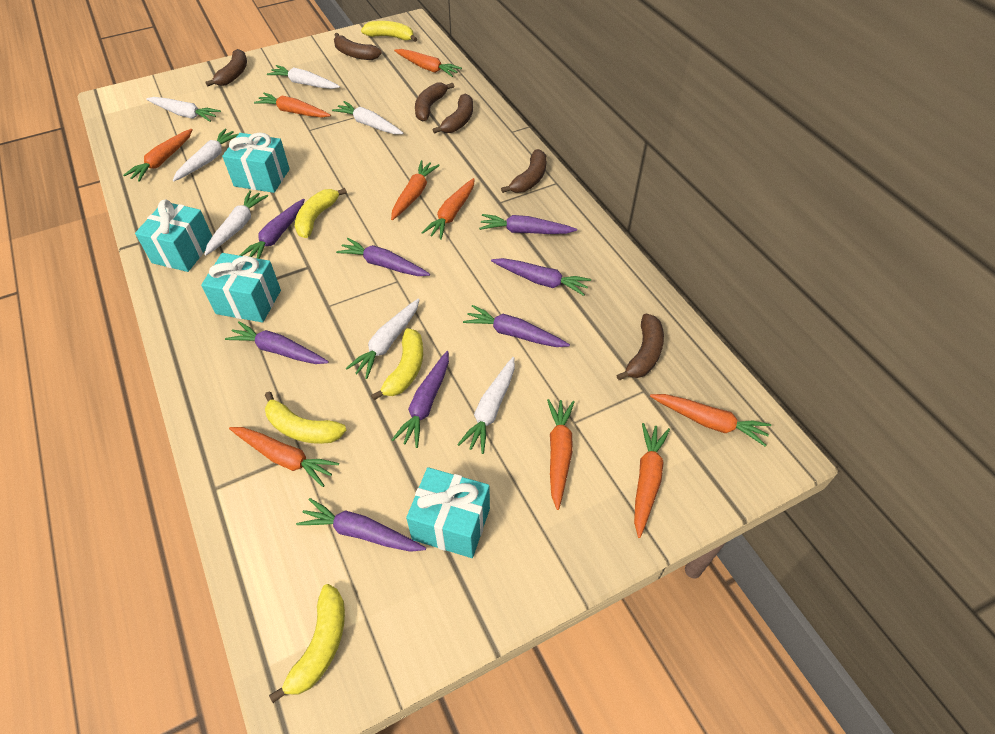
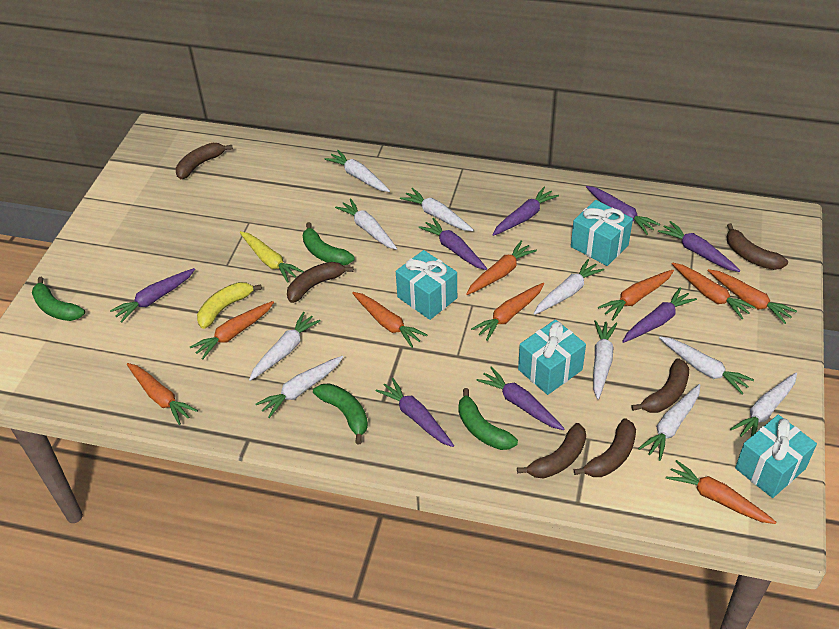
green banana: none = 0 -> [32,277,85,321] [303,222,355,265] [313,383,368,444] [458,388,518,450] = 4
white carrot: [146,97,221,122] [173,128,238,181] [204,190,268,256] [267,65,340,89] [332,101,403,134] [346,298,420,379] [457,357,515,454] = 7 -> [249,312,321,381] [255,356,343,418] [325,150,390,192] [335,198,397,250] [400,188,474,231] [533,259,604,315] [593,320,617,400] [638,384,700,461] [659,336,754,394] [730,373,797,437] = 10
yellow banana: [265,392,346,444] [269,584,345,703] [295,188,347,238] [361,21,417,42] [371,328,423,400] = 5 -> [197,282,262,329] = 1
yellow carrot: none = 0 -> [240,231,304,283] = 1

